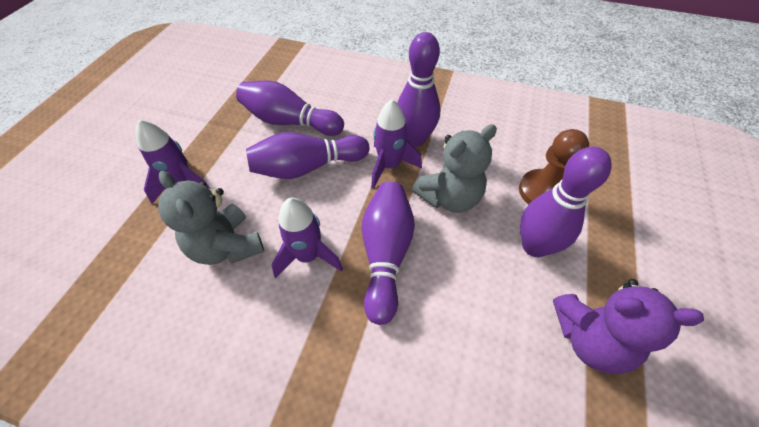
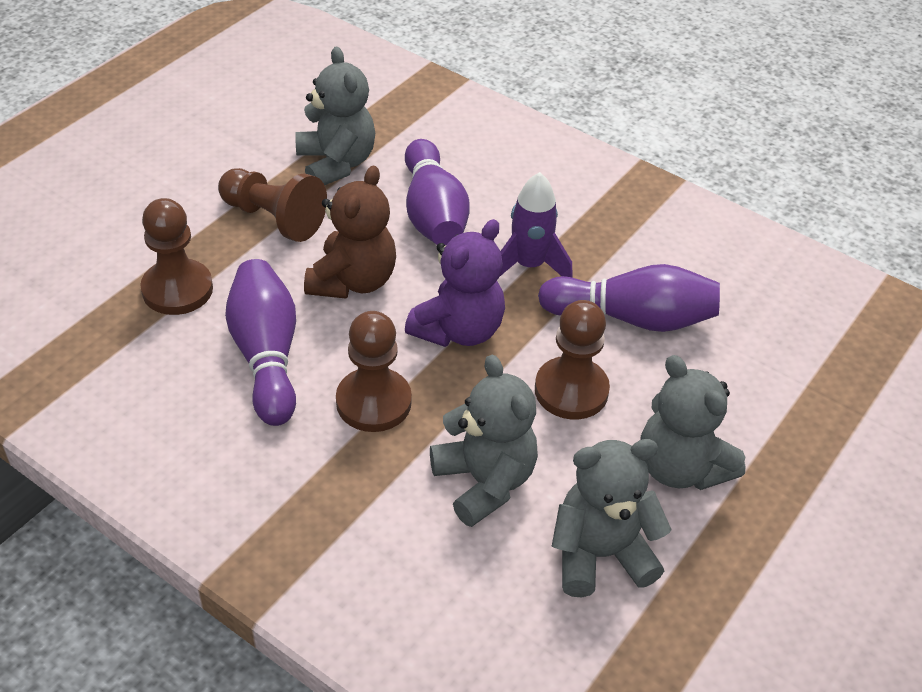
brown pawn: [519,129,589,205] = 1 -> [140,198,213,315] [218,168,327,242] [336,311,412,432] [535,300,610,420] = 4
brown teddy bear: none = 0 -> [304,165,396,299] = 1
grey teddy bear: [158,171,264,265] [412,124,497,213] = 2 -> [295,47,375,185] [430,355,538,527] [552,439,672,597] [641,355,746,490] = 4
purple bowling pin: [236,81,344,136] [246,132,369,179] [362,182,415,325] [397,32,440,147] [520,147,612,257] = 5 -> [225,259,296,426] [405,139,470,245] [538,264,720,332] = 3
purple rocket: [135,120,210,204] [272,198,343,278] [371,99,422,188] = 3 -> [499,172,573,278] = 1

